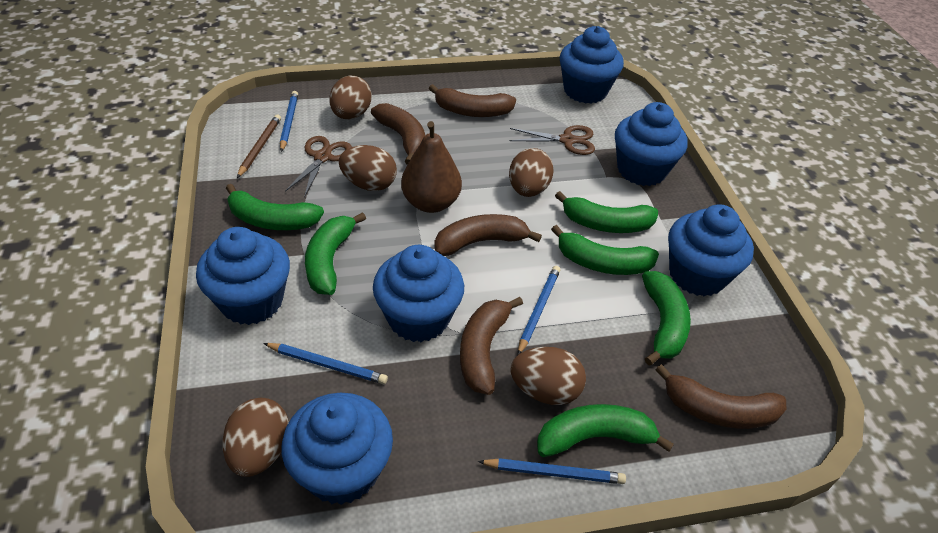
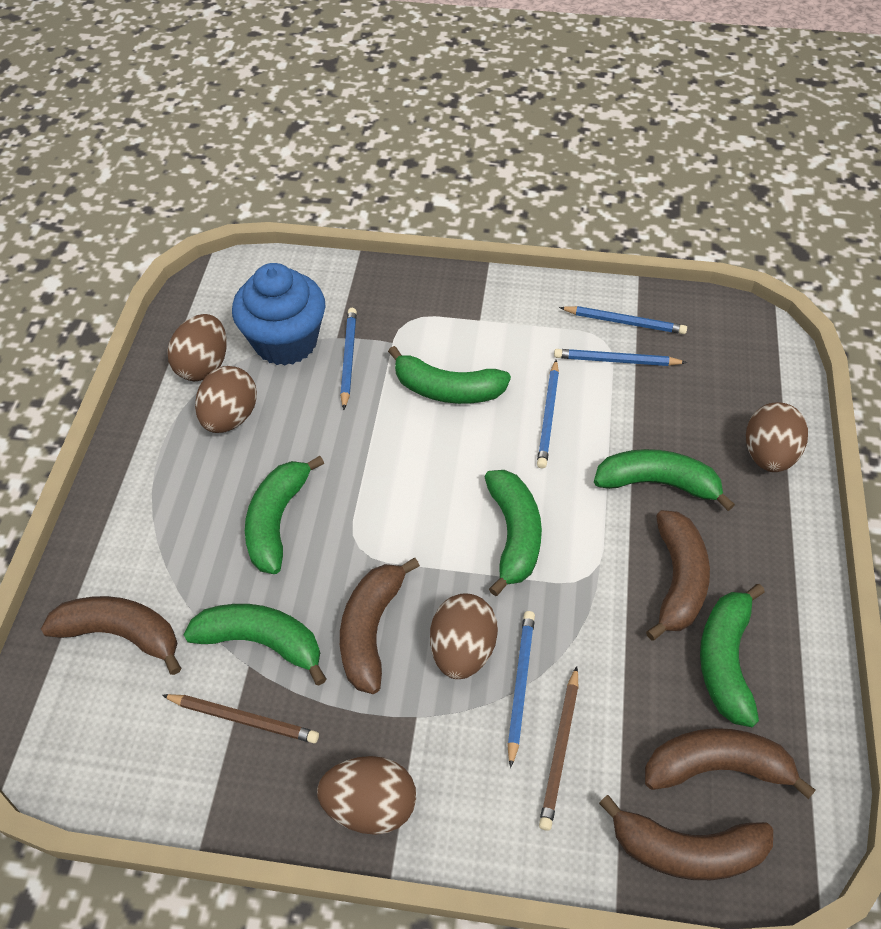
blue cupcake: [196,227,290,325] [282,393,393,505] [373,245,464,342] [559,26,624,104] [615,102,687,186] [668,204,754,296] = 6 -> [232,263,326,366] = 1
blue pencil: [263,343,388,384] [280,91,298,152] [478,458,626,484] [518,266,560,354] = 4 -> [340,308,357,410] [507,611,535,768] [537,360,559,468] [554,349,687,366] [559,306,687,334] = 5
brown pear: [401,121,462,213] = 1 -> none = 0
brown pencil: [237,114,281,178] = 1 -> [162,694,319,743] [539,666,578,831] = 2
brown scissors: [285,136,352,198] [510,125,595,155] = 2 -> none = 0

